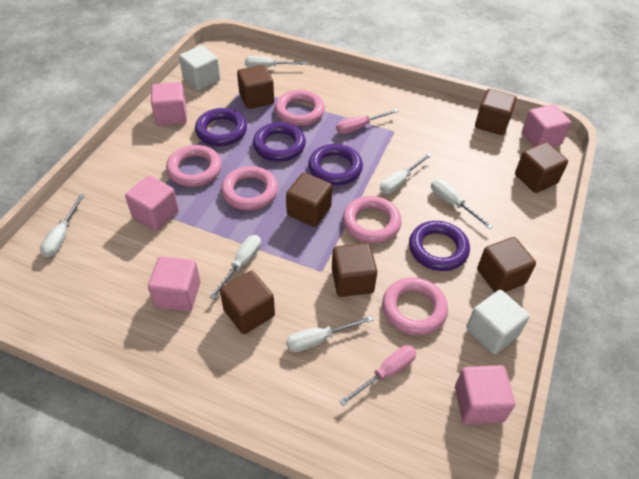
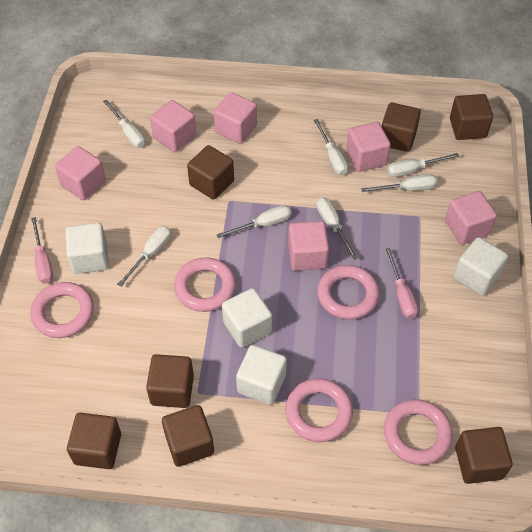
pink cube: [125,175,179,231] [148,256,200,312] [151,82,187,126] [455,365,515,425] [522,104,571,147] = 5 -> [55,146,106,200] [150,100,196,152] [214,92,257,144] [288,221,329,271] [346,122,391,172] [445,191,497,245] = 6
purple ring: [195,108,247,146] [253,122,306,162] [308,144,363,185] [409,221,470,271] = 4 -> none = 0
white cube: [179,45,220,90] [466,290,530,354] = 2 -> [65,223,109,274] [222,288,272,348] [236,345,287,405] [454,237,508,296] = 4
white screwdriver: [40,194,85,257] [210,235,261,299] [245,56,308,68] [286,316,373,352] [380,153,432,194] [431,179,493,229] = 6 -> [103,99,145,148] [117,226,171,287] [217,205,291,238] [314,119,348,175] [316,197,358,260] [361,174,437,192] [387,153,459,177] = 7

